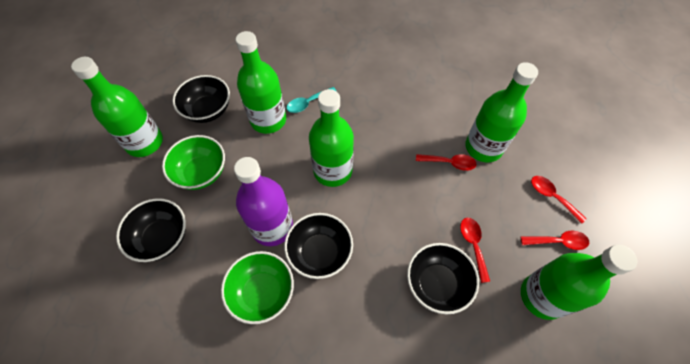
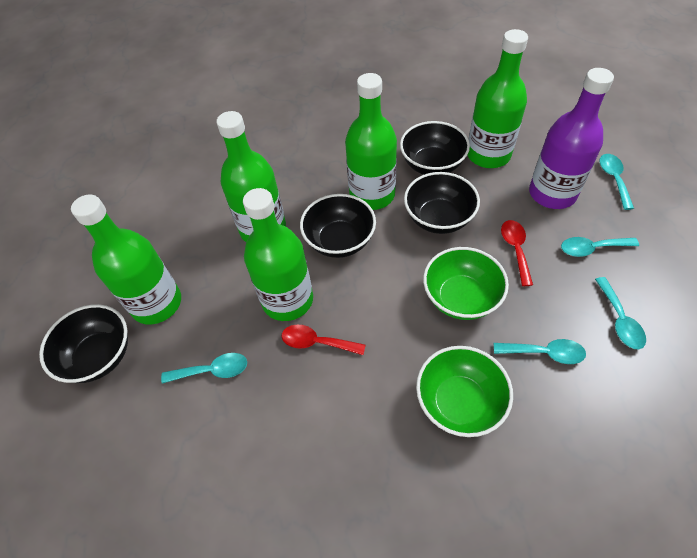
red spoon: [416,154,477,171] [460,218,490,283] [521,231,589,250] [531,176,587,224] = 4 -> [282,325,366,355] [501,220,533,286] = 2
turquoise spoon: [287,87,337,113] = 1 -> [161,353,247,384] [494,339,586,364] [561,237,639,257] [595,277,646,349] [599,154,634,210] = 5

